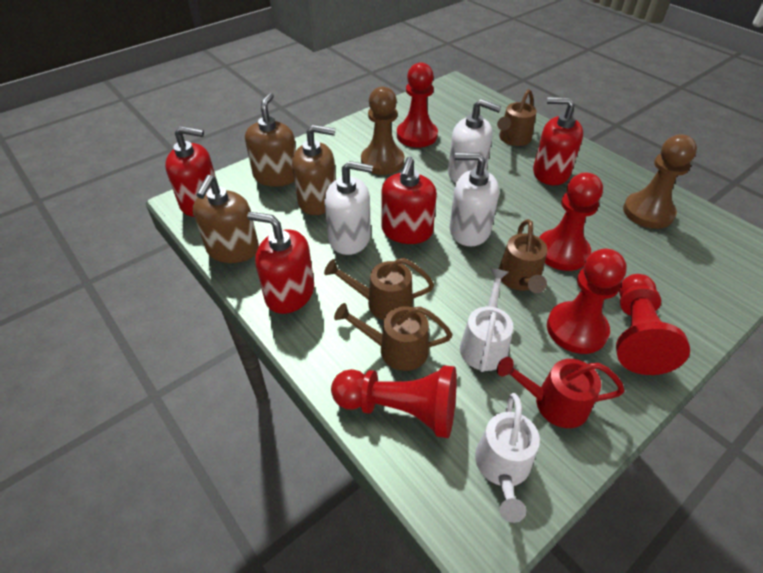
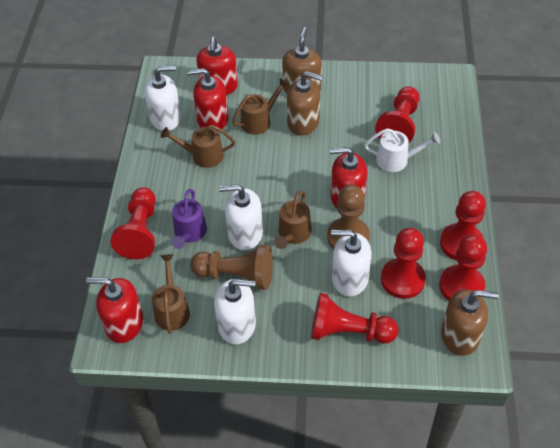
purple watering can: none = 0 -> [172,189,207,249] = 1
red pawn: [331,365,457,438] [397,62,438,147] [539,172,603,271] [547,249,627,354] [616,274,690,375] = 5 -> [110,187,156,259] [311,293,399,344] [375,86,420,143] [381,228,426,299] [439,234,487,301] [440,191,486,260] = 6
red watering can: [497,357,625,428] = 1 -> none = 0
white soap dispenser: [324,161,373,255] [448,99,501,183] [450,153,499,246] = 3 -> [144,65,181,131] [214,279,256,344] [219,184,263,250] [331,230,372,296] = 4
white watering can: [460,269,513,372] [475,393,540,523] = 2 -> [364,128,440,172] = 1

